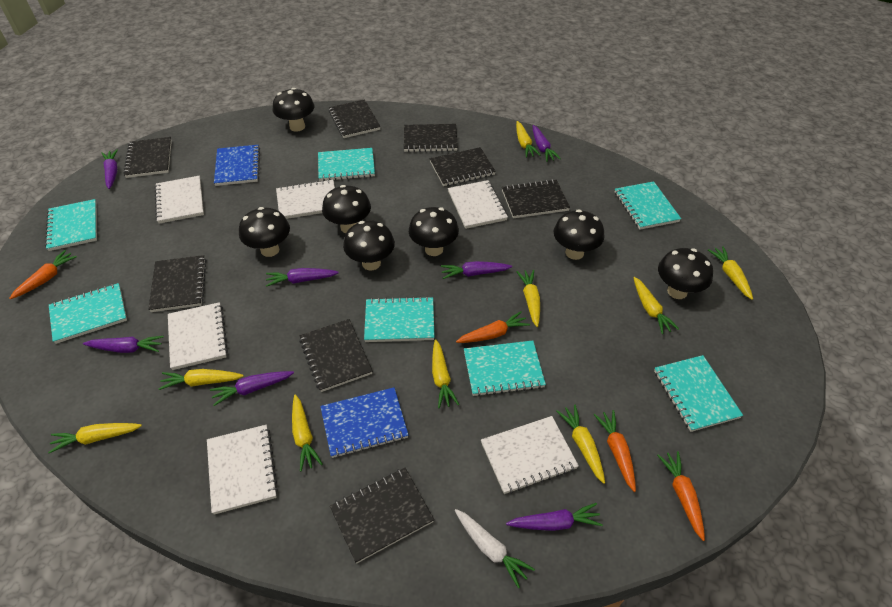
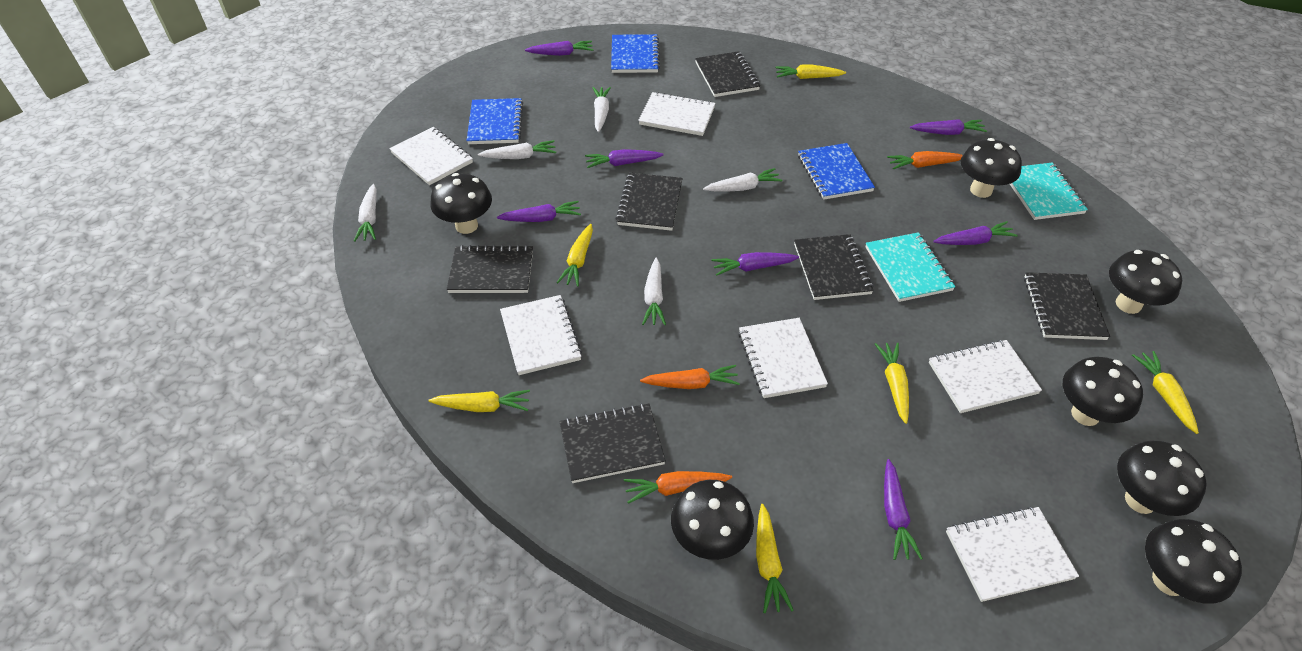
black notebook: [123,137,172,178] [148,255,206,312] [299,319,372,392] [329,99,381,138] [330,468,434,564] [404,124,458,152] [430,147,496,186] [502,179,570,218] = 8 -> [446,245,533,293] [559,403,666,483] [616,173,683,231] [695,51,760,97] [794,234,874,300] [1024,272,1110,340] = 6
blue notebook: [214,145,260,186] [320,387,408,458] = 2 -> [467,98,523,144] [611,34,660,73] [798,143,875,200] = 3
orange carrot: [9,250,77,299] [456,311,530,343] [594,410,636,492] [657,451,705,541] = 4 -> [624,471,732,504] [640,365,740,389] [887,151,963,169] = 3
turquoise notebook: [45,199,97,251] [49,283,127,344] [318,148,375,181] [364,296,435,342] [464,340,546,397] [615,181,681,230] [654,355,743,432] = 7 -> [866,232,955,302] [1010,163,1088,220] = 2
white carrot: [455,509,535,588] = 1 -> [354,184,377,242] [478,140,556,159] [593,87,611,132] [642,258,666,325] [703,168,782,192] = 5
yellow carrot: [48,423,142,454] [159,369,244,390] [292,394,322,472] [432,339,459,408] [516,121,540,158] [516,270,540,327] [556,405,605,484] [633,277,679,334] [708,246,753,300] = 9 -> [428,390,530,412] [557,224,593,287] [756,504,794,613] [775,65,846,79] [875,343,909,424] [1132,351,1199,434] = 6

